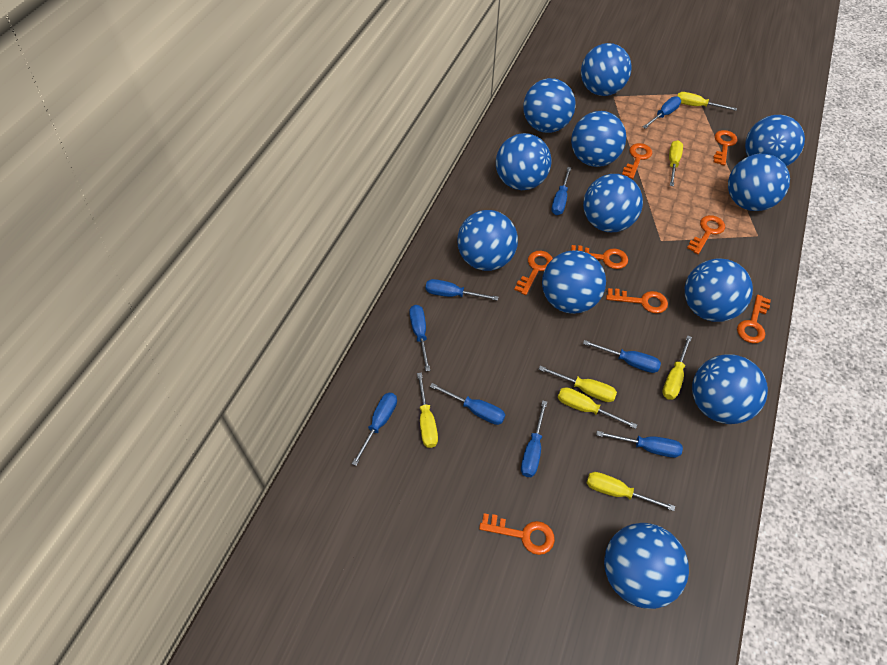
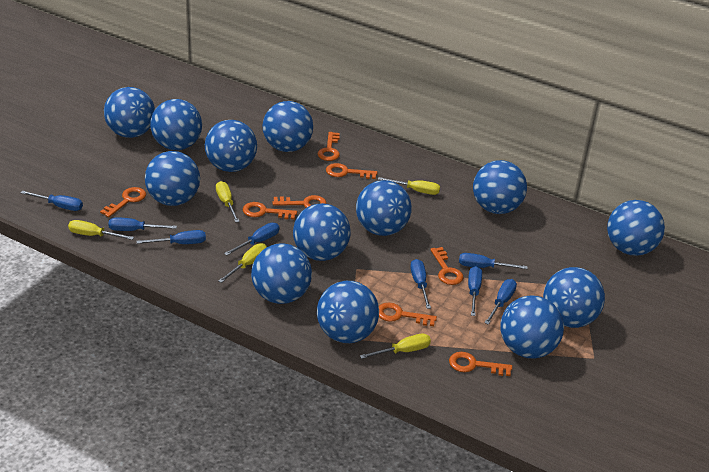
blue ball: [457,210,518,271] [496,133,552,190] [523,78,576,133] [542,250,606,314] [571,111,626,167] [581,43,632,96] [583,174,643,232] [604,523,689,609] [685,258,753,322] [692,354,768,424] [728,154,790,211] [745,115,805,167] = 12 -> [104,87,155,138] [145,151,200,206] [150,99,202,150] [205,120,257,172] [251,243,312,304] [262,101,313,152] [293,203,351,261] [317,281,379,343] [356,180,412,236] [473,160,527,214] [500,295,564,358] [543,267,605,328] [607,200,665,256] = 13
blue screwdriver: [352,393,397,466] [409,305,430,371] [425,279,498,301] [430,383,505,425] [521,400,547,477] [551,167,571,215] [583,340,661,373] [596,431,683,458] [643,96,681,129] = 9 -> [21,191,83,211] [108,217,177,231] [136,230,206,244] [224,223,280,255] [410,259,431,309] [459,253,528,269] [468,266,482,316] [484,279,517,325] = 8
yellow screwdriver: [417,373,438,448] [538,366,617,402] [558,387,637,429] [587,472,675,511] [662,335,692,400] [669,140,683,186] [677,92,737,111] = 7 -> [68,220,134,240] [216,181,240,223] [218,243,267,283] [360,334,431,359] [378,177,440,195] = 5

